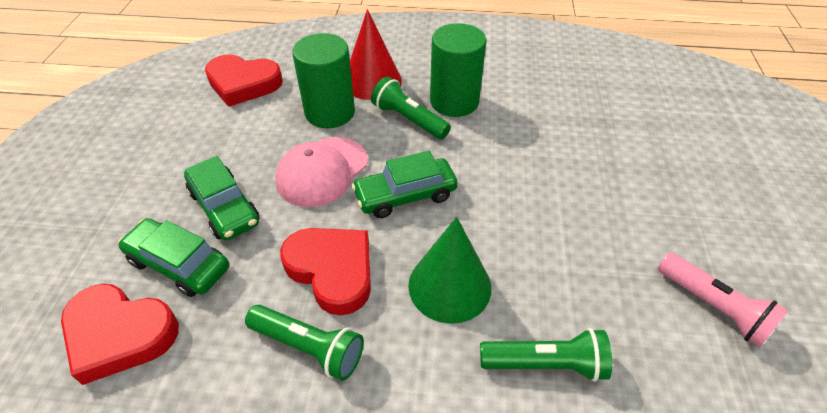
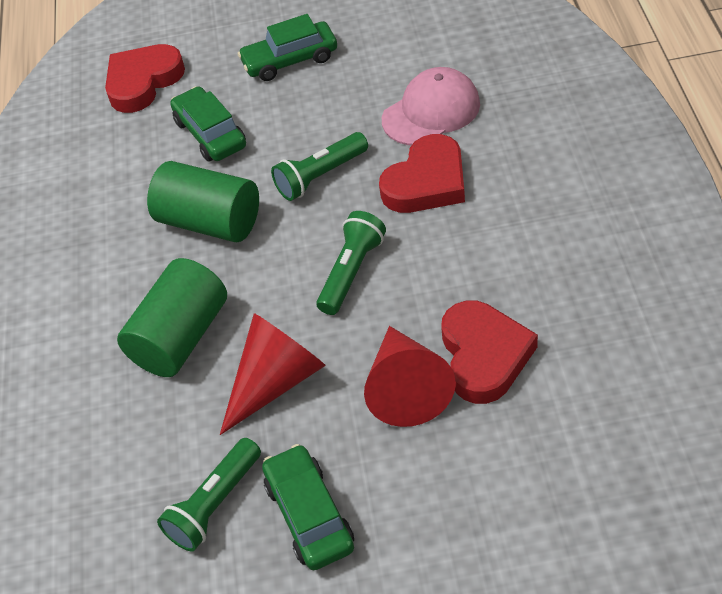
green cone: [408,217,491,324] = 1 -> none = 0
pink flashlight: [658,252,788,347] = 1 -> none = 0
red cone: [350,9,402,100] = 1 -> [220,313,326,435] [364,326,456,427] = 2

